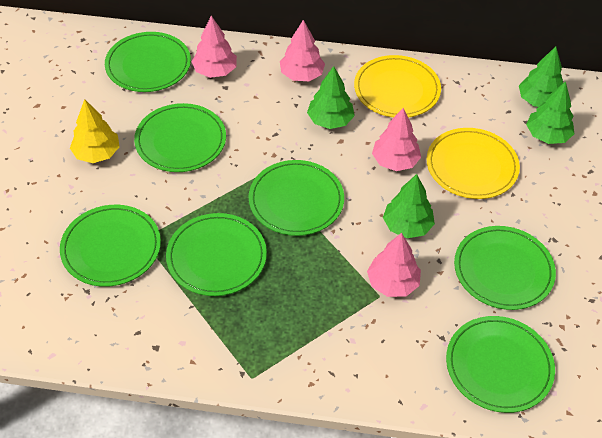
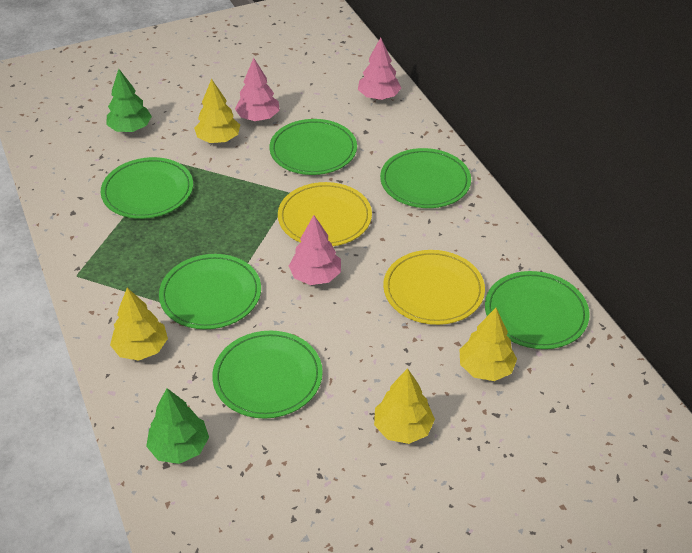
green plate: [60,205,161,287] [105,32,191,92] [134,103,226,172] [166,213,267,296] [249,160,344,236] [446,316,555,413] [454,226,556,310] = 7 -> [101,157,193,219] [159,254,261,329] [212,331,323,418] [270,119,357,175] [380,148,471,208] [485,271,590,349] = 6
green tree: [307,66,355,129] [383,174,435,238] [519,46,563,107] [526,81,574,144] = 4 -> [106,69,152,132] [146,388,209,464] = 2
pink tree: [191,16,237,78] [280,20,325,81] [367,233,421,297] [372,108,421,171] = 4 -> [235,58,280,121] [289,215,341,285] [358,37,401,100] = 3
yellow tree: [70,99,120,163] = 1 -> [110,288,168,360] [194,79,240,143] [374,368,435,444] [459,308,517,381] = 4

